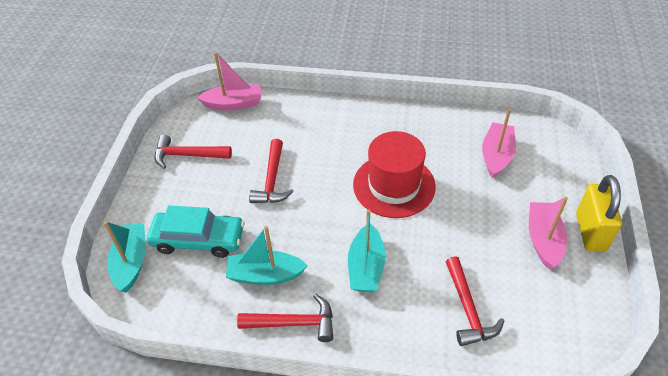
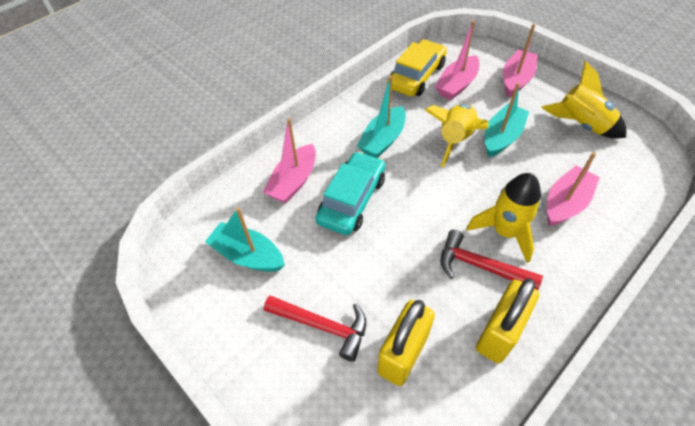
pink boat: [197,52,261,111] [482,109,516,178] [529,197,568,269] = 3 -> [263,118,316,203] [435,21,479,100] [503,24,538,98] [547,152,600,226] = 4
red hammer: [155,134,232,169] [237,294,333,342] [249,139,294,203] [446,256,504,346] = 4 -> [264,295,366,362] [441,230,543,291] = 2
red hat: [353,131,436,218] = 1 -> none = 0
yellow car: none = 0 -> [387,40,447,97] = 1
yellow padlock: [576,175,622,252] = 1 -> [377,300,435,386] [476,278,539,363] = 2
yellow rocket: none = 0 -> [425,104,489,167] [466,173,541,263] [541,61,626,139] = 3

